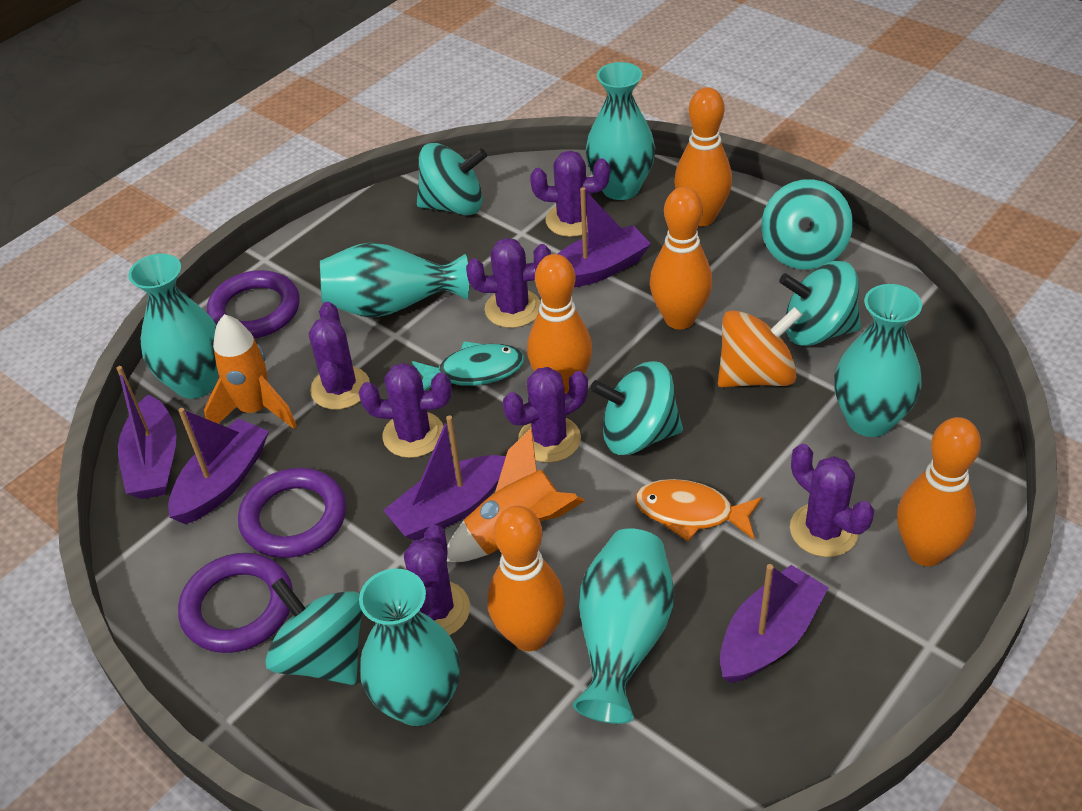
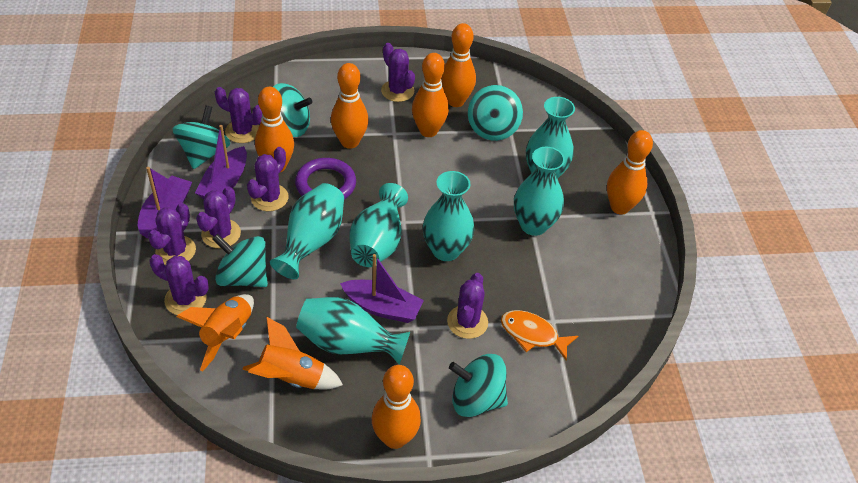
orange bowling pin: [487,506,565,651] [527,254,592,394] [650,187,712,330] [674,87,732,226] [897,417,981,566] = 5 -> [255,87,294,172] [331,63,369,149] [372,365,421,449] [412,53,449,137] [441,23,476,107] [607,130,653,214] = 6
orange spinning top: [718,307,802,387] = 1 -> none = 0
purple boat: [116,366,177,499] [168,408,269,524] [383,415,506,541] [558,187,651,287] [720,564,829,683] = 5 -> [138,167,192,239] [195,125,247,199] [340,254,424,323] = 3
purple ring: [178,553,293,653] [207,270,300,338] [238,468,346,558] = 3 -> [295,158,356,200] = 1
turquoise fish: [412,341,524,390] = 1 -> none = 0

